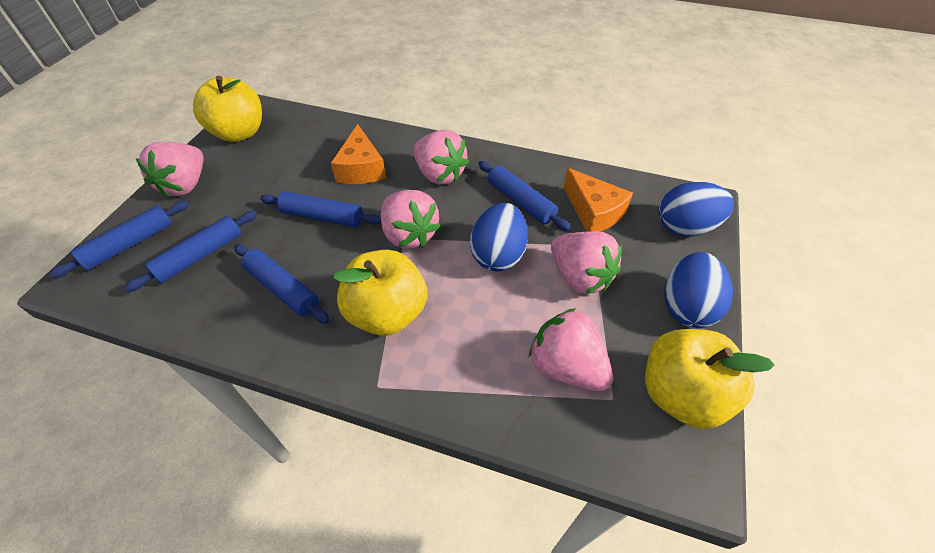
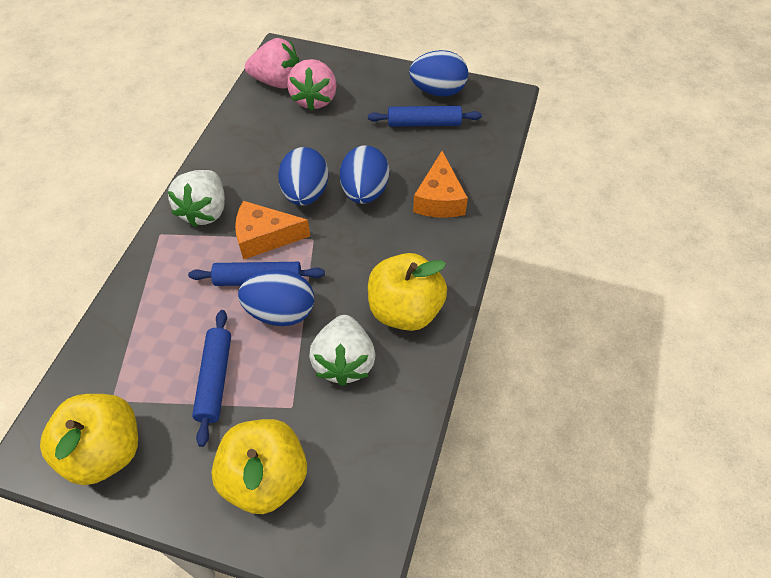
blue egg: [470,203,528,271] [659,182,734,237] [664,252,733,328] = 3 -> [238,270,314,326] [278,147,329,206] [340,145,389,204] [409,50,468,97] = 4
blue rolling pin: [49,200,189,278] [125,210,257,292] [234,244,329,324] [260,191,381,227] [478,161,571,231] = 5 -> [188,262,325,286] [192,310,231,447] [368,106,482,127] = 3
pink strawberry: [136,142,204,198] [381,190,441,249] [413,130,469,184] [529,308,613,391] [551,231,622,294] = 5 -> [245,38,300,89] [287,59,337,111] = 2
white strawberry: none = 0 -> [168,170,225,227] [309,315,375,386] = 2

